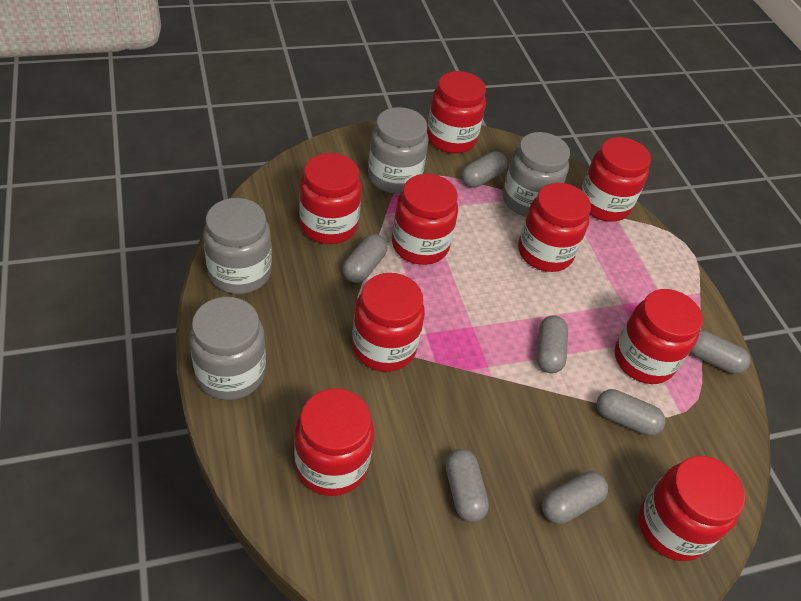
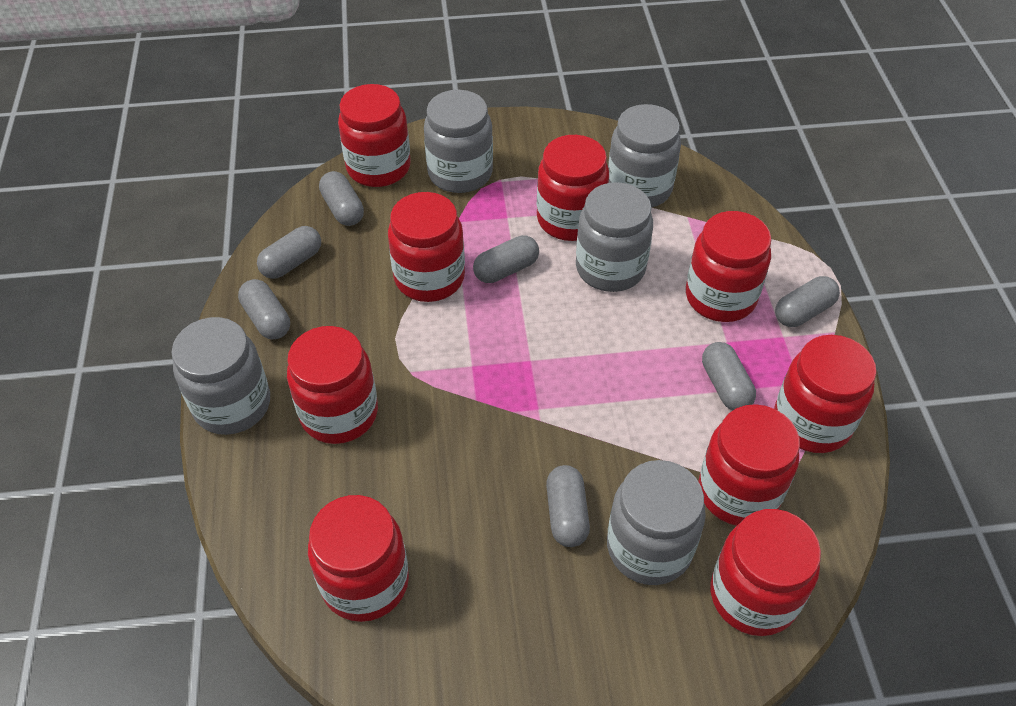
grey jar: [189,297,266,400] [203,198,272,294] [368,107,429,194] [503,132,570,217] = 4 -> [172,317,270,435] [424,90,493,193] [576,182,653,292] [607,460,706,585] [608,104,681,207] = 5

